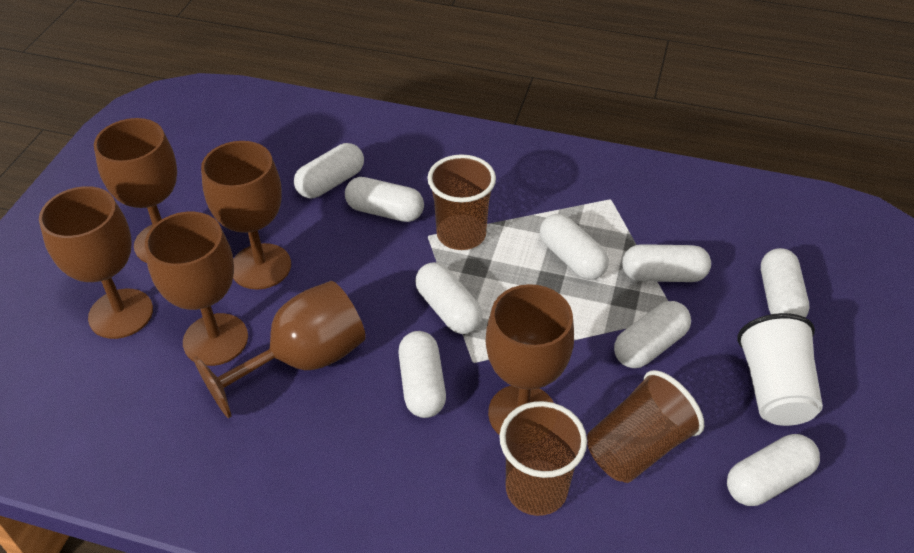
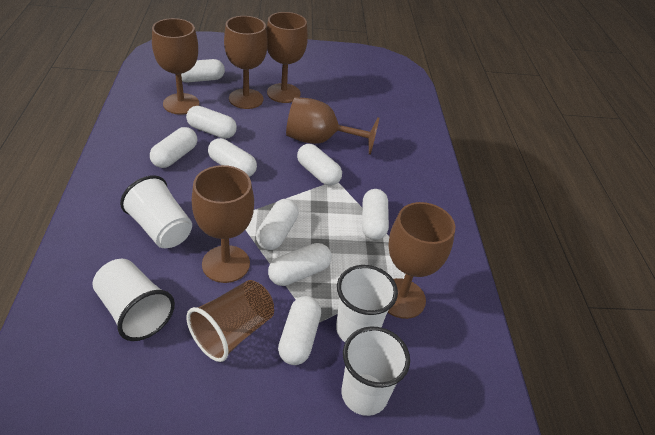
brown cup: [427,154,496,250] [499,401,587,516] [587,370,704,483] = 3 -> [187,280,274,362] = 1
white cup: [737,313,823,426] = 1 -> [93,259,175,341] [120,175,192,248] [336,265,398,342] [341,326,410,416] = 4

